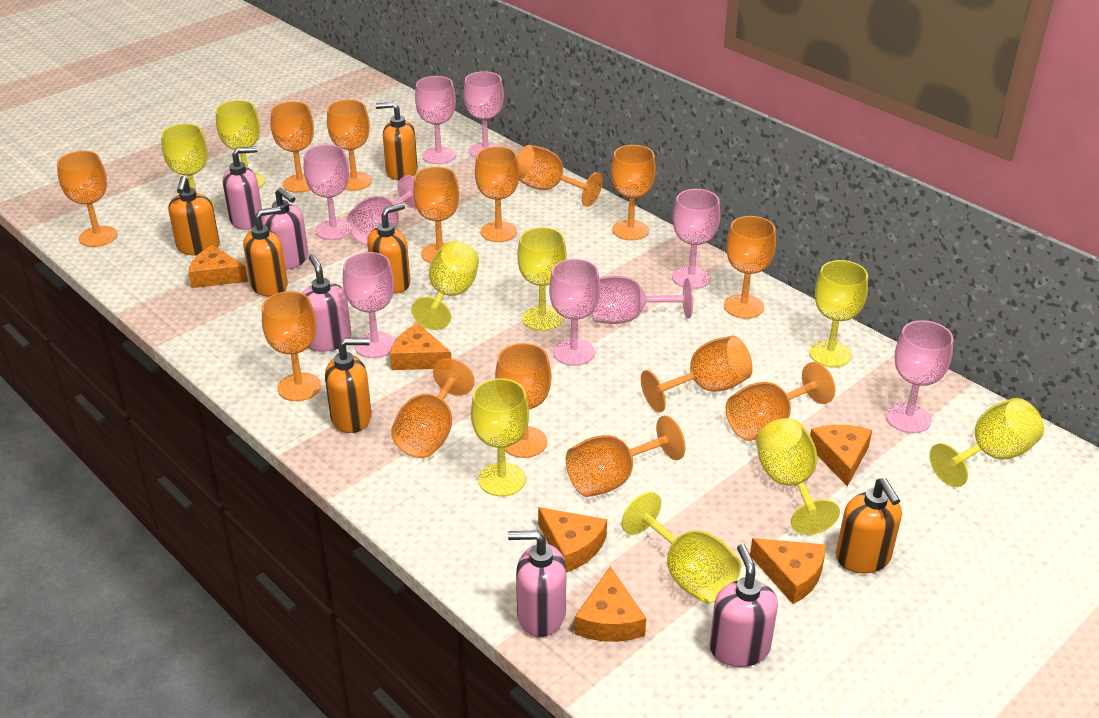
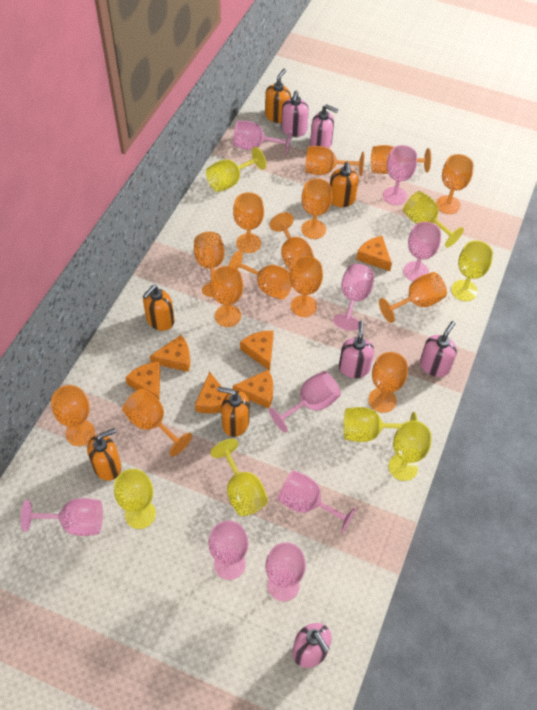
orange soap dispenser: [168,176,220,255] [243,207,288,297] [325,338,371,433] [367,203,410,294] [376,102,417,180] [836,478,902,574] = 6 -> [87,428,121,481] [143,285,174,331] [217,387,249,437] [265,69,291,123] [330,162,359,207] = 5
yellow goblet: [161,124,215,209] [216,100,265,188] [411,241,479,330] [471,378,529,497] [517,227,567,331] [621,492,741,604] [756,418,840,535] [809,260,868,367] [929,398,1044,487] = 9 -> [114,469,156,529] [206,147,266,192] [210,439,268,516] [343,407,417,442] [388,420,432,481] [403,191,464,248] [451,240,493,301] = 7

